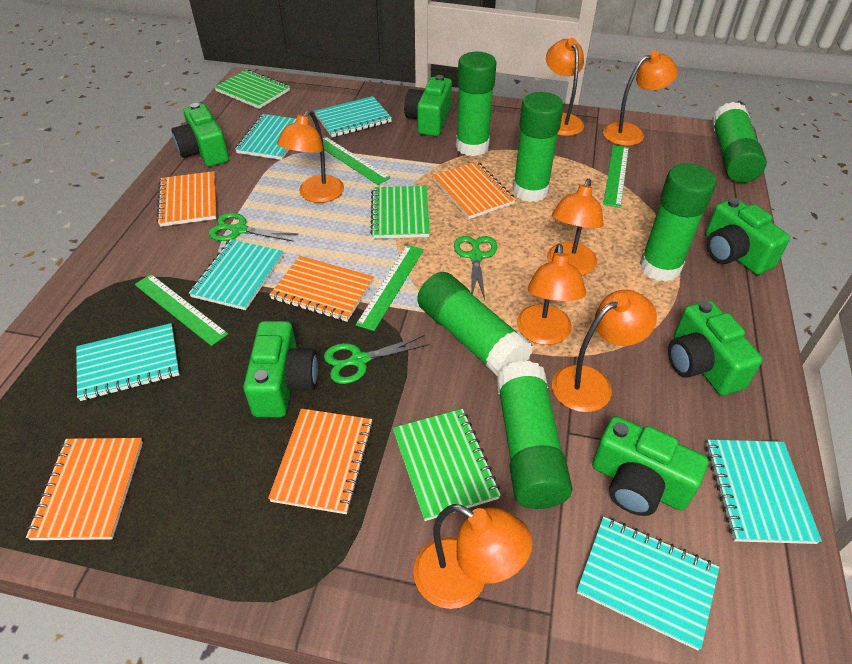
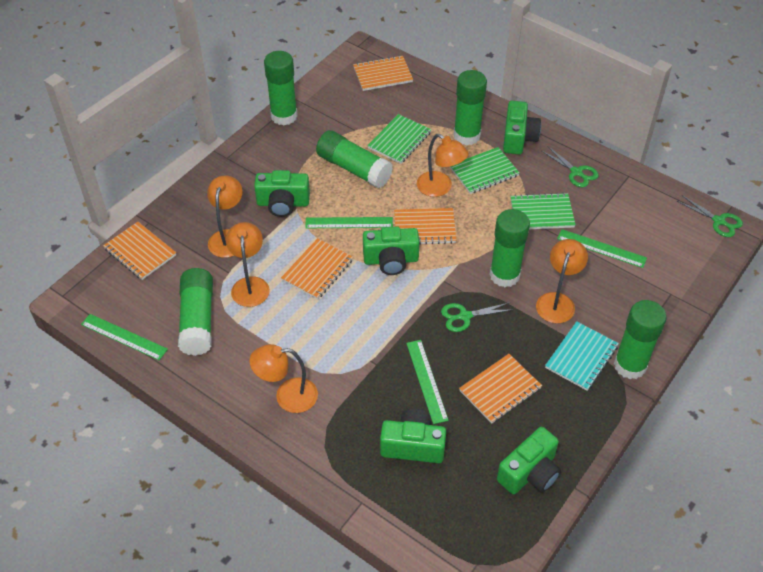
green camera: [172,103,229,167] [243,321,318,418] [404,75,452,136] [592,416,708,516] [668,300,763,396] [705,198,790,275] = 6 -> [254,170,310,217] [363,226,420,275] [380,409,446,463] [497,427,561,494] [503,101,541,154] = 5
orange lamp: [277,110,344,203] [413,504,532,609] [517,244,586,345] [546,38,584,136] [547,179,604,276] [552,290,657,412] [603,51,678,146] = 7 -> [207,176,242,258] [226,222,270,307] [250,344,318,413] [417,134,469,197] [536,239,588,323] = 5
turquoise notebook: [76,323,180,401] [189,239,283,310] [235,114,296,160] [314,96,392,137] [577,516,719,650] [706,440,822,544] = 6 -> [545,321,619,391] = 1

